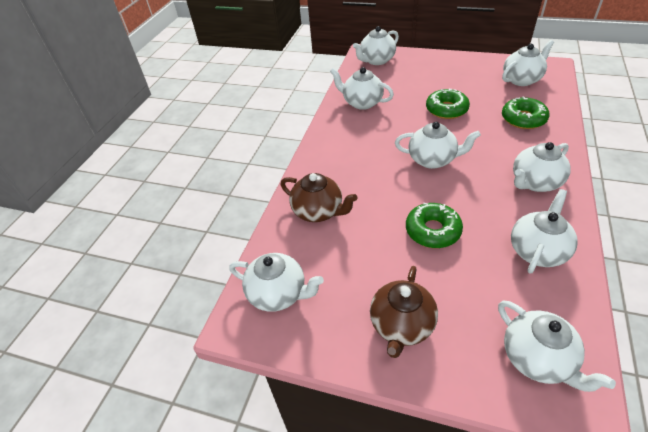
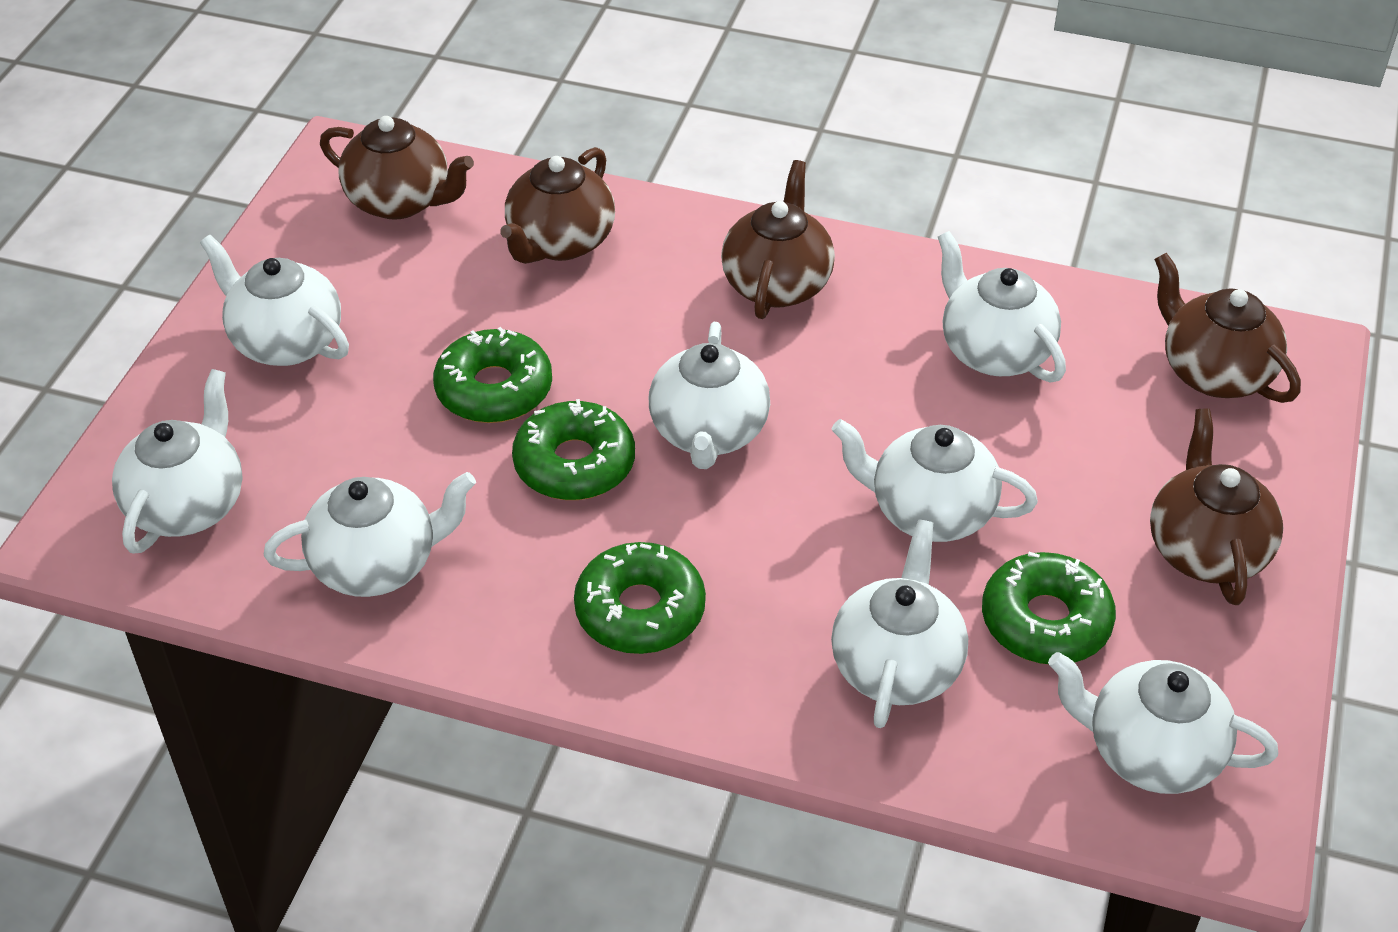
brown teapot: [281,173,358,222] [370,266,438,358] = 2 -> [320,116,474,220] [500,147,615,264] [721,160,835,319] [1150,408,1284,605] [1154,253,1301,403] = 5
green donut: [406,203,463,248] [426,88,470,119] [502,96,550,129] = 3 -> [433,327,552,423] [512,399,635,500] [574,542,706,654] [982,552,1116,664] = 4

